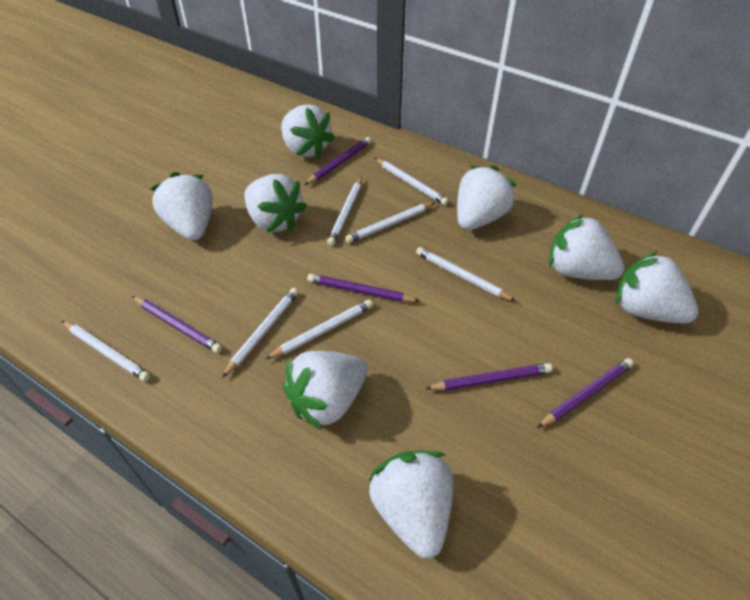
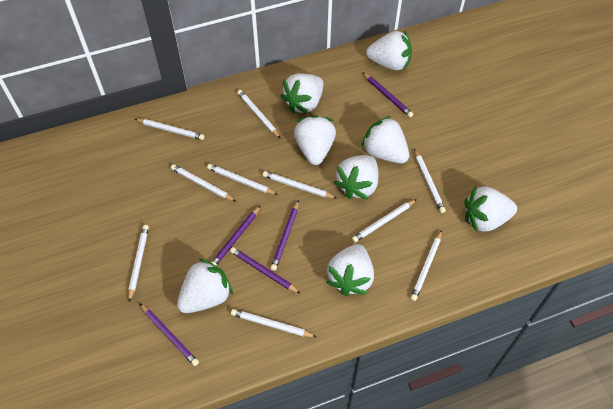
white pencil: [62,321,150,382] [222,288,299,378] [266,299,373,359] [327,177,362,246] [345,202,436,243] [375,158,449,205] [416,247,516,301] = 7 -> [128,225,149,302] [135,119,205,140] [171,164,236,202] [207,164,278,195] [231,309,316,337] [237,90,281,139] [263,171,337,199] [352,199,417,243] [410,230,442,301] [414,148,446,213] = 10

